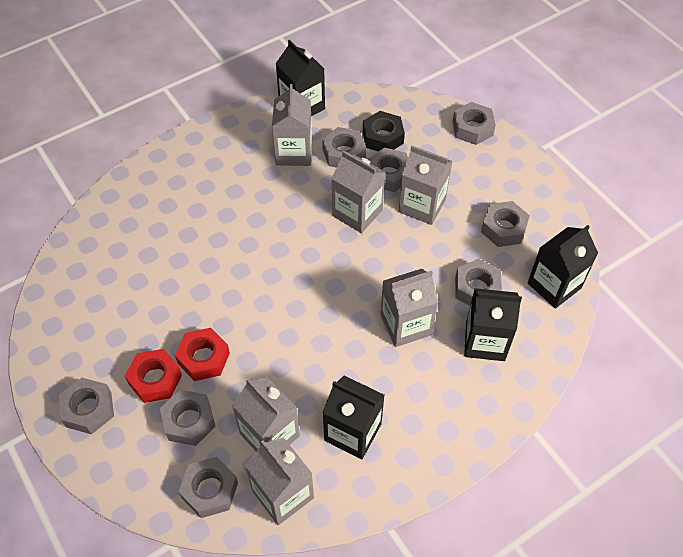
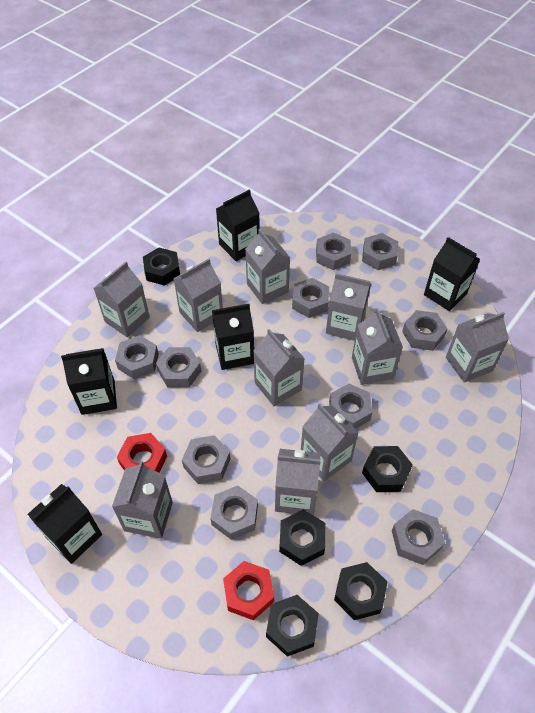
black carton: [275,40,325,116] [322,376,385,459] [464,288,522,361] [528,225,598,309] = 4 -> [27,484,102,564] [61,348,117,415] [212,304,254,370] [216,190,260,261] [424,237,480,311] = 5
black nut: [363,111,405,152] = 1 -> [143,248,180,286] [266,595,319,657] [279,509,325,566] [334,562,387,620] [362,446,413,492] = 5
grey carton: [232,377,300,451] [245,438,314,525] [272,84,312,166] [331,151,385,233] [380,269,438,347] [399,146,453,225] = 6 -> [94,262,150,337] [112,461,173,539] [173,259,223,332] [245,229,290,304] [254,329,305,407] [275,449,321,515] [301,403,359,481] [326,273,371,341] [352,309,403,385] [446,312,509,383] = 10
grey nut: [59,378,114,434] [160,390,216,446] [179,457,238,518] [322,127,366,168] [368,147,408,192] [452,102,496,145] [455,259,502,306] [481,201,530,247] = 8 -> [115,335,159,379] [156,347,201,387] [182,435,230,484] [210,486,258,540] [292,278,329,318] [316,232,351,270] [329,384,372,429] [362,233,398,270] [392,509,445,565] [402,310,447,351] = 10

